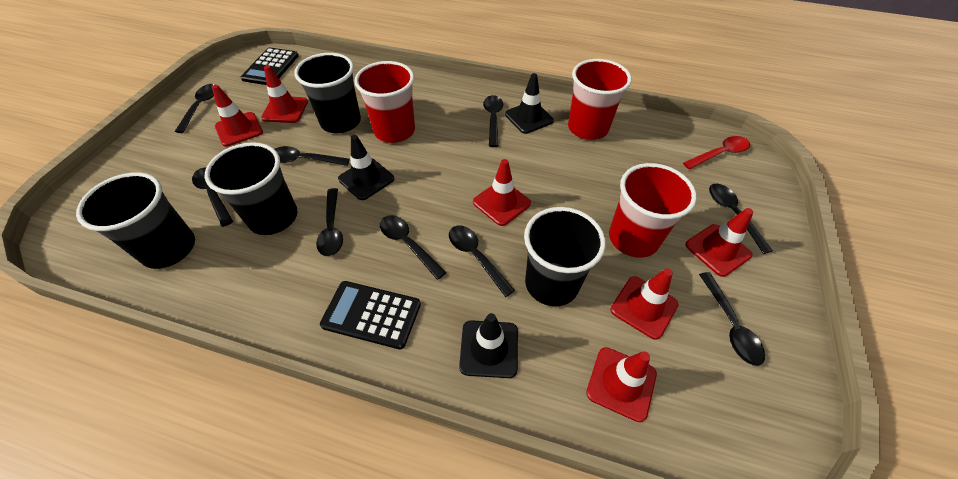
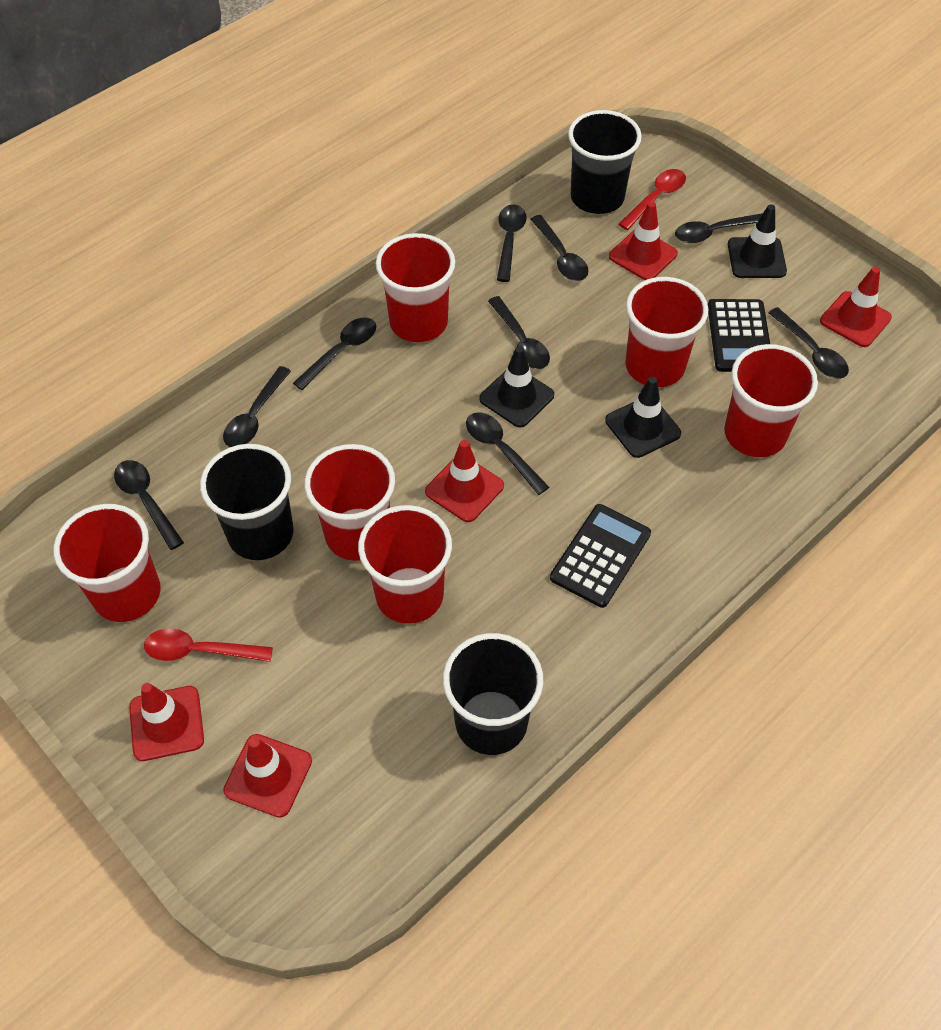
black cup: [76,172,195,269] [205,142,298,235] [294,53,361,133] [524,207,606,306] = 4 -> [200,444,294,560] [443,633,544,755] [568,110,642,214] = 3
red cup: [354,61,415,143] [568,59,632,140] [609,163,697,258] = 3 -> [54,504,161,622] [304,444,395,561] [358,505,452,624] [376,233,455,342] [625,277,708,387] [724,344,818,457] = 6
red spoon: [683,136,750,169] = 1 -> [144,629,273,662] [618,169,686,230] = 2
red traffic cone: [212,85,263,147] [261,65,308,123] [473,159,531,226] [586,347,657,422] [610,268,679,340] [685,208,753,277] = 6 -> [129,683,204,761] [223,734,312,818] [425,440,504,522] [609,201,678,280] [820,267,892,347] = 5

